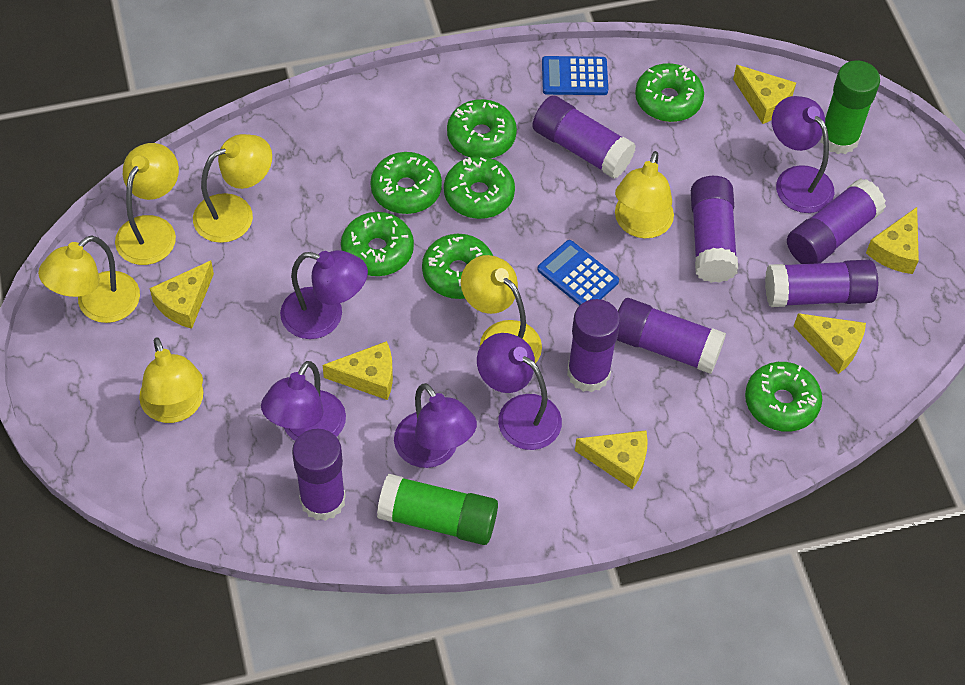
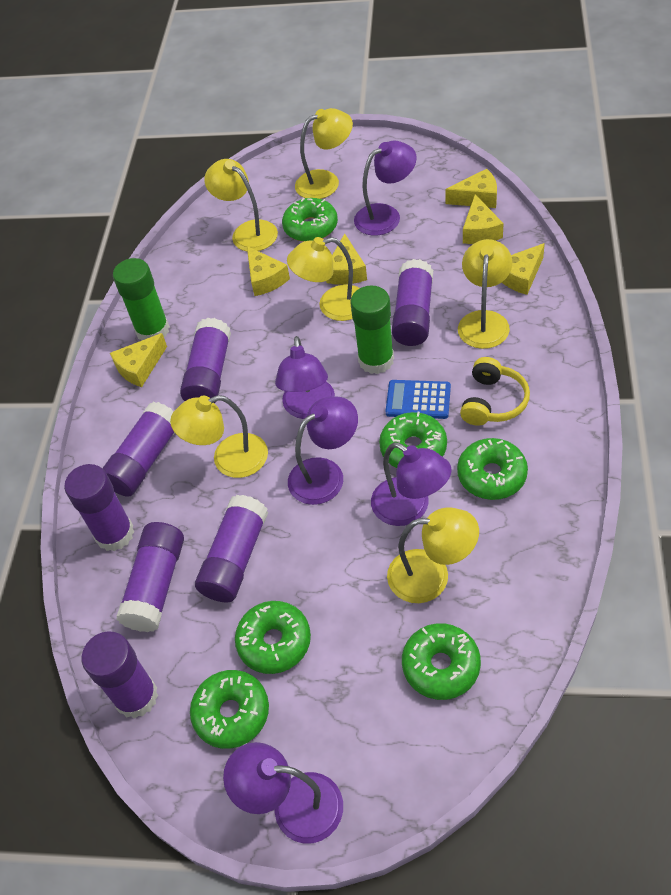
blue calculator: [537,240,619,305] [542,56,608,95] = 2 -> [386,380,451,419] = 1
green donut: [341,212,414,276] [371,152,442,214] [422,234,493,299] [444,157,515,219] [447,99,517,158] [635,63,704,122] [745,362,822,432] = 7 -> [190,670,269,749] [235,601,311,674] [282,198,338,242] [379,412,447,468] [402,623,481,700] [457,438,528,500] = 6
yellow headphones: none = 0 -> [460,357,530,426] = 1

